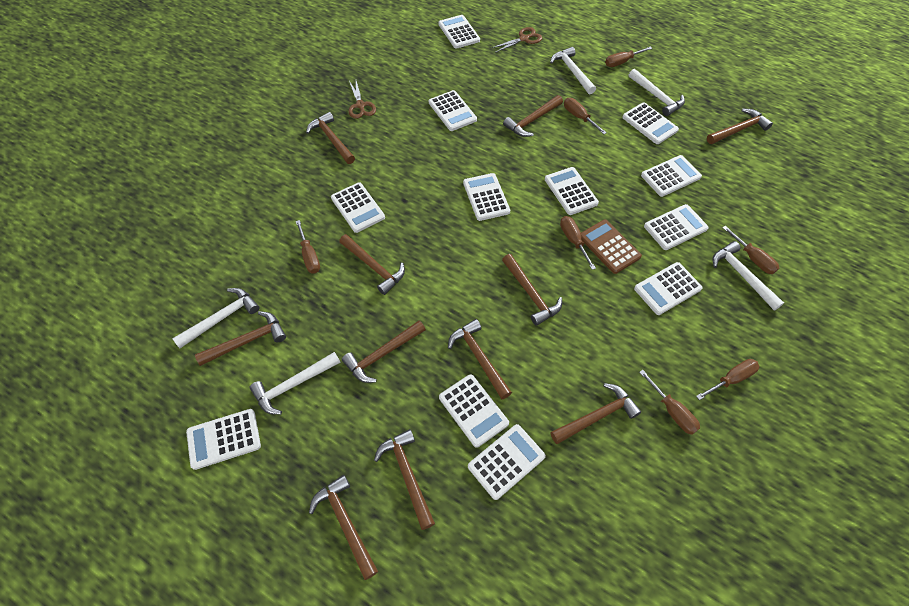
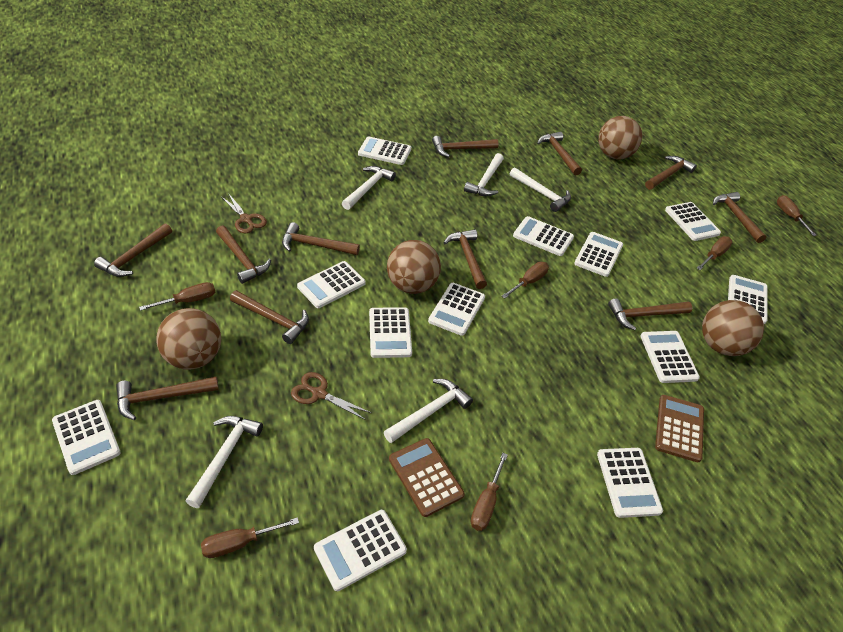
brown ball: none = 0 -> [156,308,221,370] [387,240,441,294] [598,116,642,159] [702,300,764,356] = 4
brown calculator: [581,219,642,274] = 1 -> [389,438,465,517] [655,395,704,462] = 2
brown screwdriver: [296,220,320,273] [560,216,596,270] [564,98,607,134] [605,46,653,67] [639,370,700,435] [696,359,759,400] [722,226,779,274] = 7 -> [139,282,215,311] [201,517,299,558] [471,453,508,531] [502,262,549,299] [697,236,733,270] [777,195,817,236] = 6

